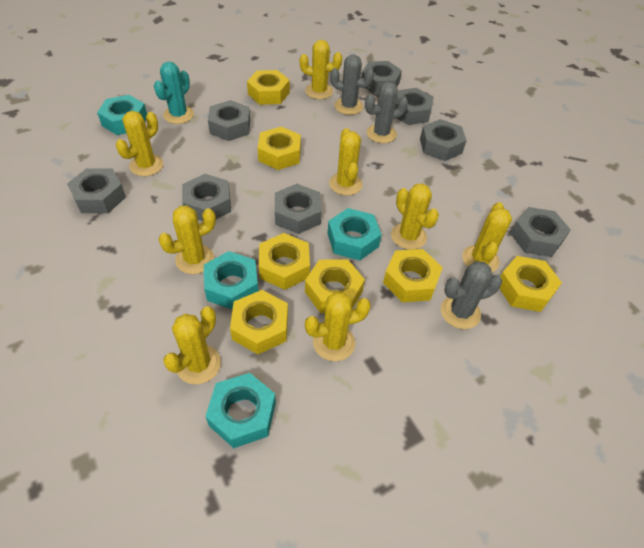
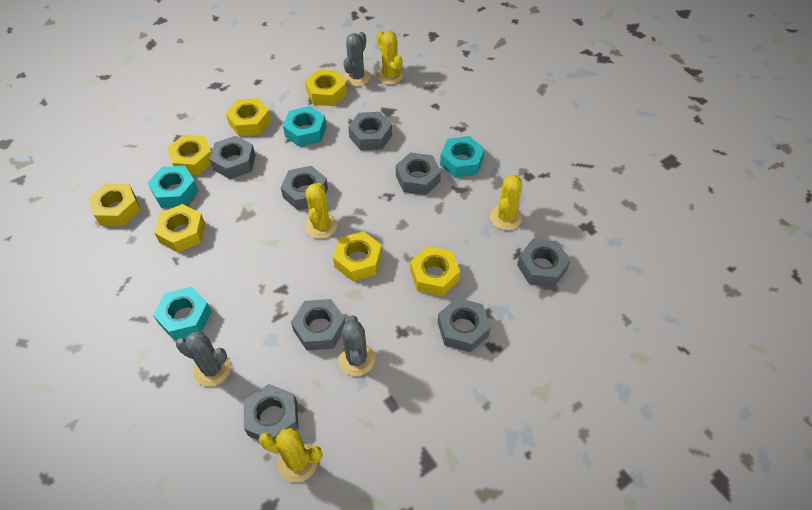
turquoise cactus: [154,62,194,124] = 1 -> none = 0
yellow cactus: [116,111,163,176] [158,206,216,274] [163,306,221,384] [300,40,342,99] [305,292,371,361] [329,128,363,196] [391,183,439,250] [462,202,512,273] = 8 -> [259,428,323,483] [305,183,337,239] [377,31,404,85] [490,175,522,230] = 4

